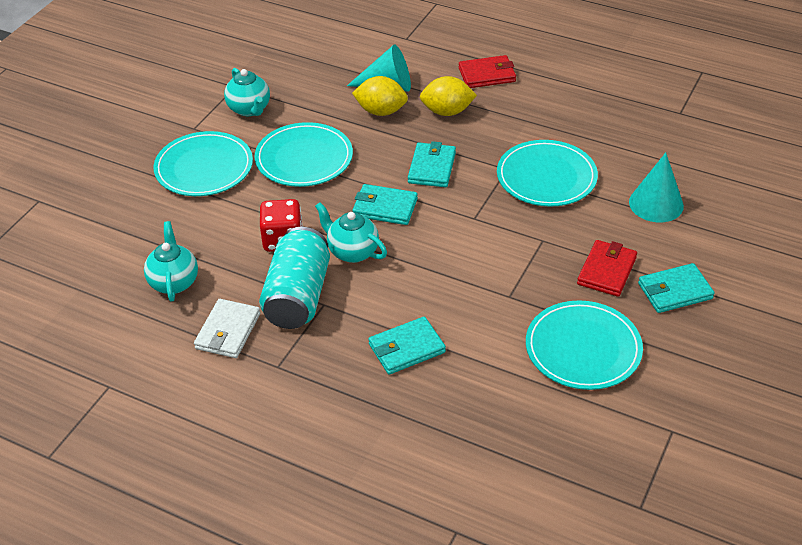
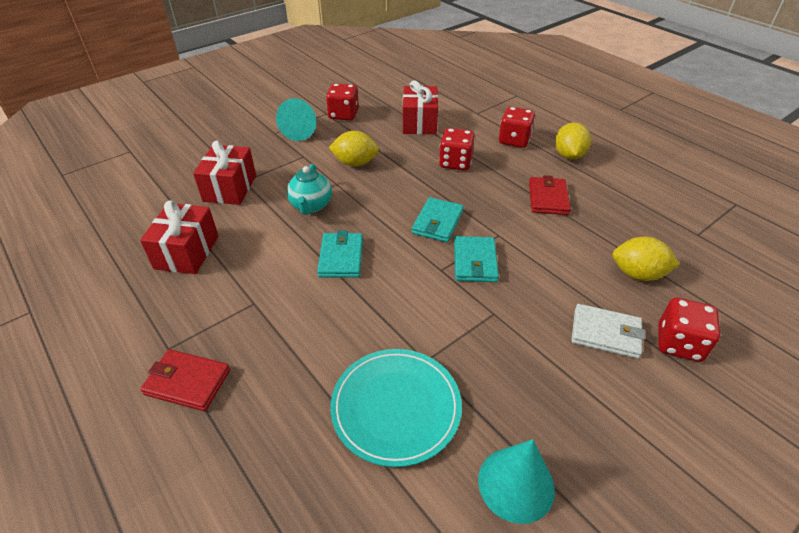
red dice: [260,199,303,252] = 1 -> [326,83,359,120] [439,128,475,171] [499,107,535,148] [659,298,720,362] = 4
red gift: none = 0 -> [140,200,219,274] [193,141,256,205] [403,80,438,134] = 3
turquoise can: [259,227,330,329] = 1 -> none = 0
turquoise plate: [153,131,253,196] [254,122,353,187] [497,140,598,207] [526,300,643,390] = 4 -> [330,349,462,467] = 1
turquoise teapot: [144,221,198,301] [224,68,270,116] [315,202,387,263] = 3 -> [287,164,332,215] = 1
turquoise wallet: [352,184,418,225] [369,317,446,375] [408,141,456,187] [638,263,715,313] = 4 -> [317,231,363,278] [412,197,464,242] [454,236,499,282] = 3
yellow lemon: [352,76,408,116] [420,76,477,116] = 2 -> [329,131,379,167] [555,122,591,160] [612,237,680,281] = 3

